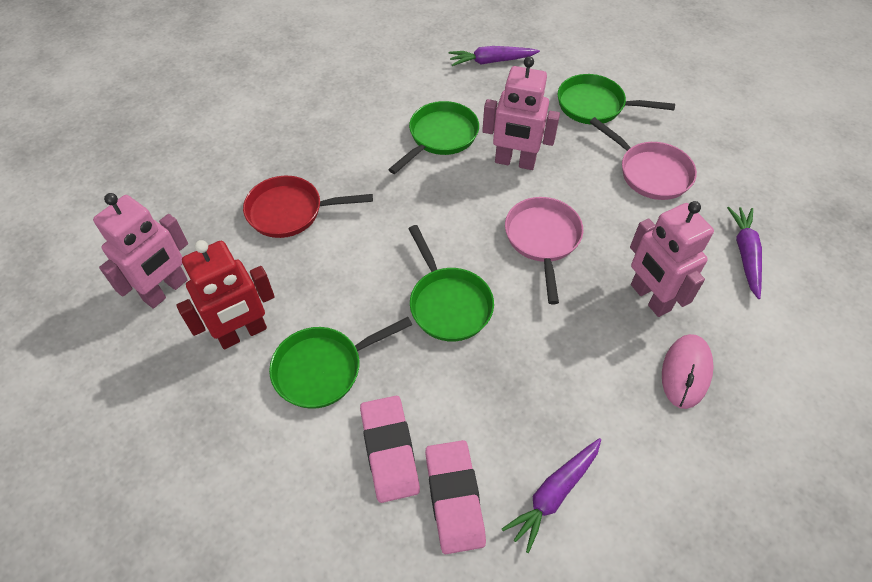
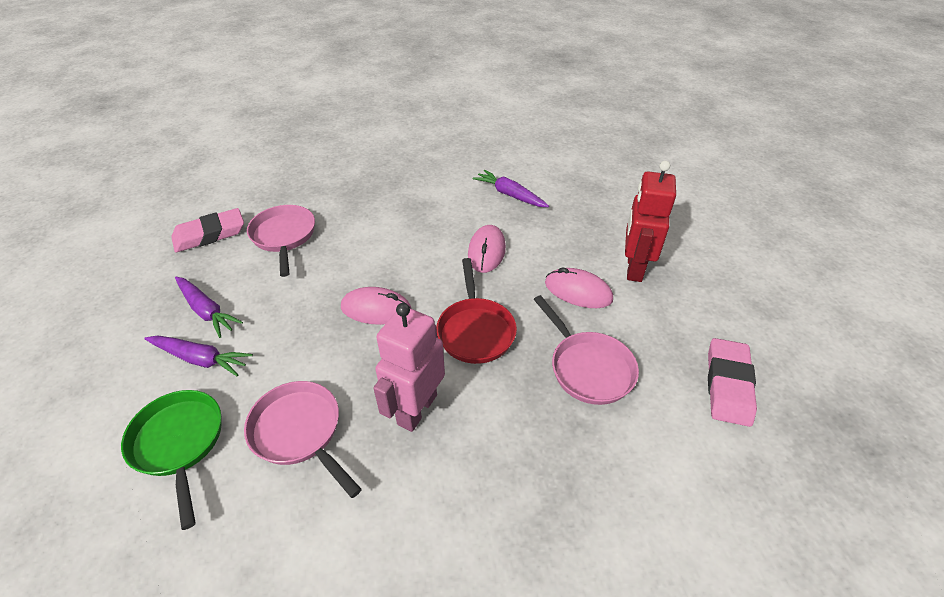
green pan: [269,317,412,409] [388,101,479,174] [408,225,494,342] [557,74,675,125] = 4 -> [121,390,222,530] = 1
pink mouse: [662,334,714,409] = 1 -> [341,287,412,325] [468,225,506,273] [545,267,613,308] = 3
pink pan: [505,197,583,304] [590,117,697,200] = 2 -> [244,381,362,498] [247,205,315,277] [533,295,639,405] = 3
pink robot: [93,193,188,308] [482,56,560,170] [630,201,714,317] = 3 -> [373,303,445,432] = 1

